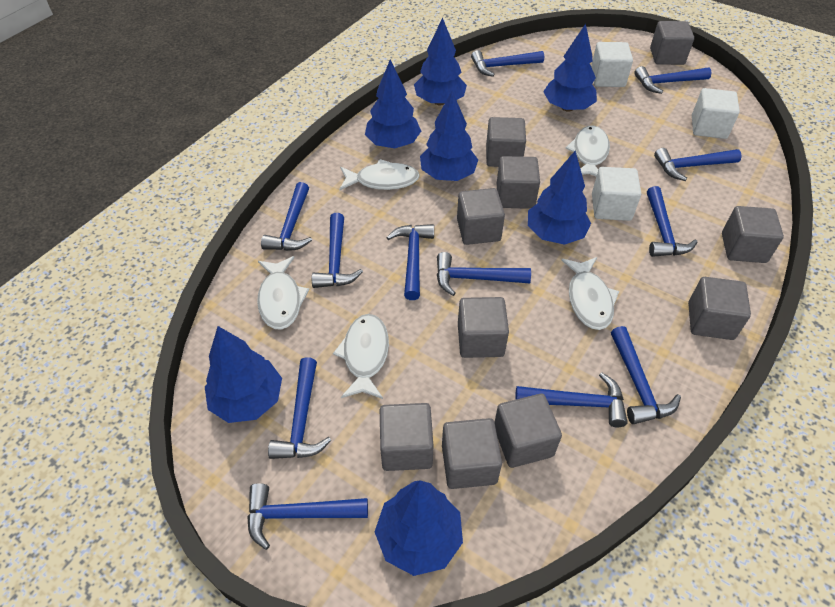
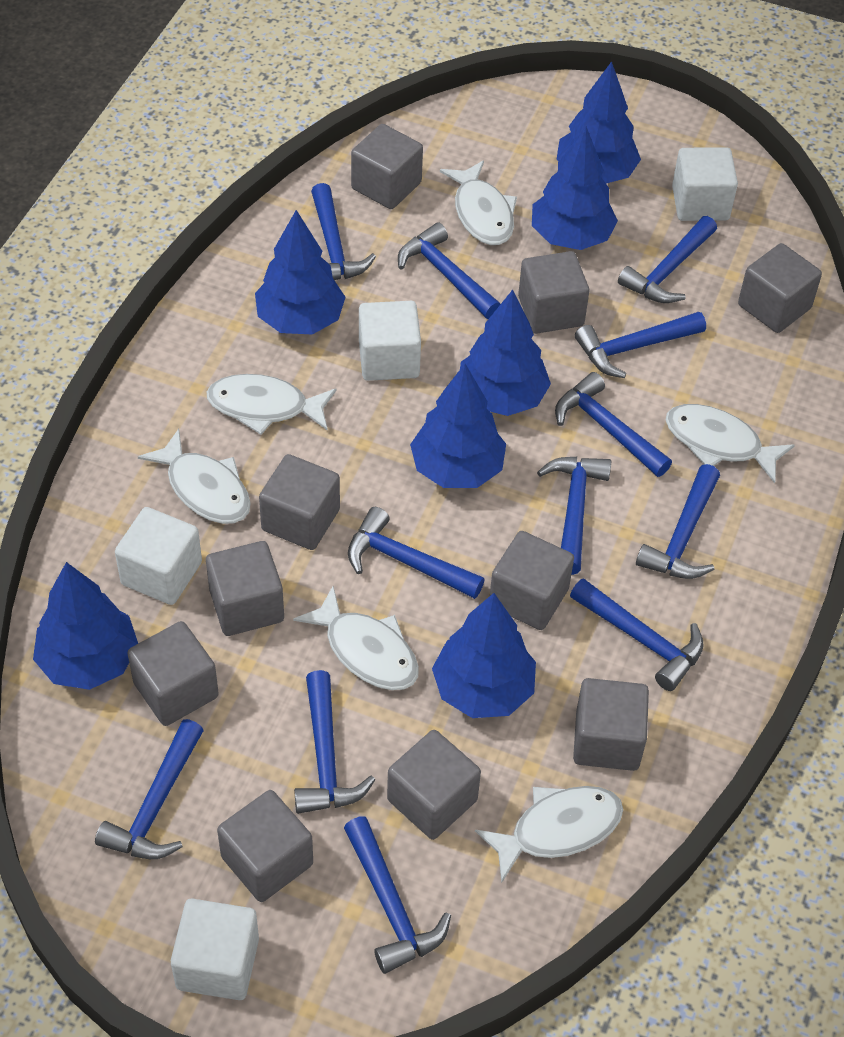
white cube: [591,42,633,87] [592,167,641,221] [692,88,740,139] = 3 -> [115,507,202,605] [171,899,259,1000] [359,301,421,381] [672,147,738,221] = 4
white fish: [257,256,310,330] [333,314,389,399] [339,159,420,190] [561,257,619,330] [565,126,610,176] = 5 -> [138,429,251,524] [207,374,336,435] [293,586,419,690] [440,160,517,245] [475,786,623,883] [666,404,795,483] = 6

